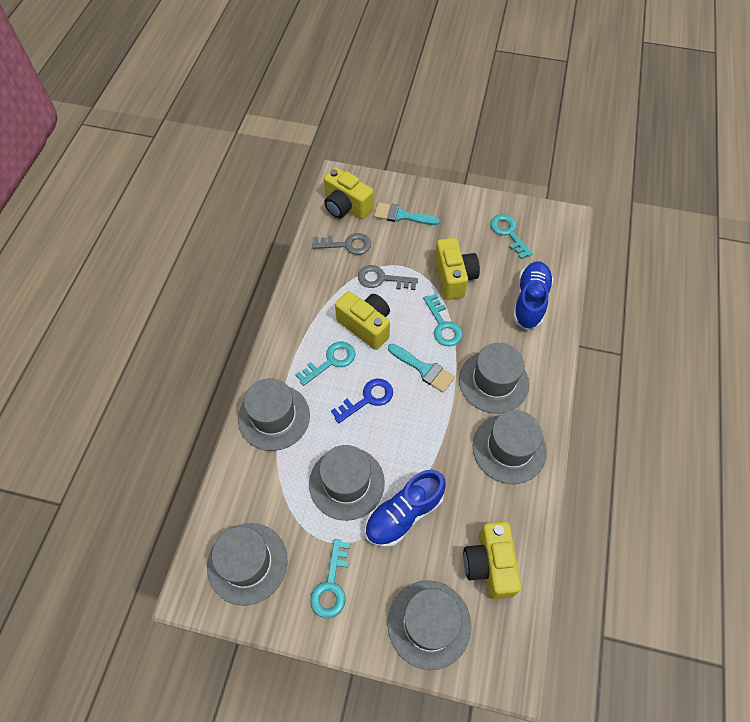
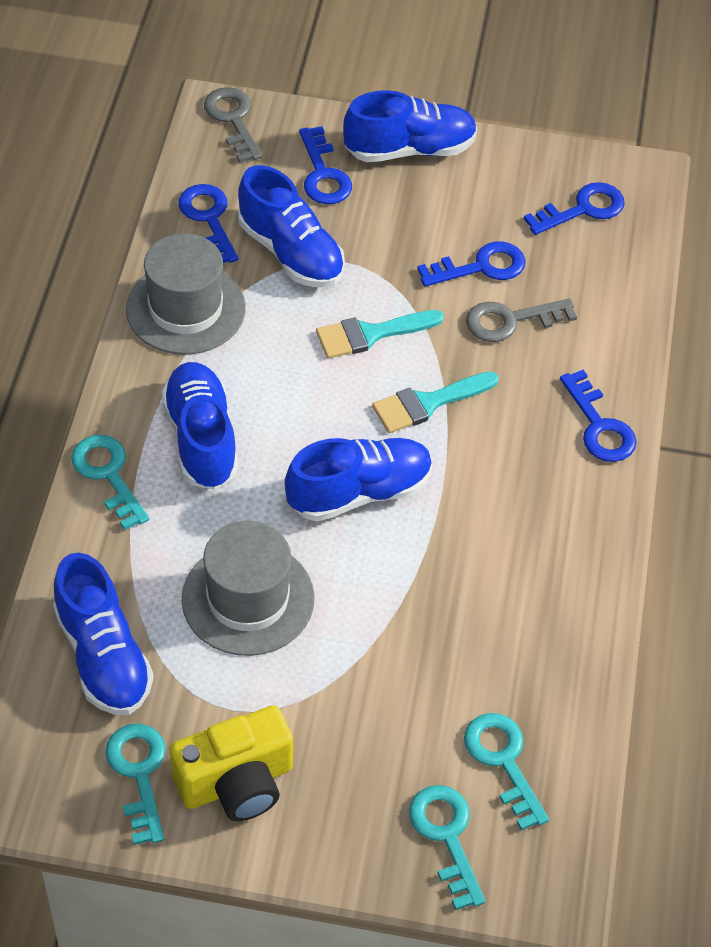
blue key: [331,379,393,423] = 1 -> [179,184,238,263] [299,126,352,204] [417,242,526,287] [524,182,625,235] [560,370,637,462] = 5
blue shoe: [365,469,446,547] [513,262,553,330] = 2 -> [53,553,154,715] [161,362,238,490] [238,165,345,288] [285,438,432,522] [343,90,477,162] = 5
grey hat: [207,523,287,606] [238,378,310,451] [309,445,385,521] [388,580,471,670] [459,343,529,414] [473,410,547,484] = 6 -> [126,233,246,355] [181,521,315,656] = 2
yellow camera: [324,167,374,219] [335,291,390,350] [435,238,480,300] [463,522,521,599] = 4 -> [170,705,293,821] = 1

